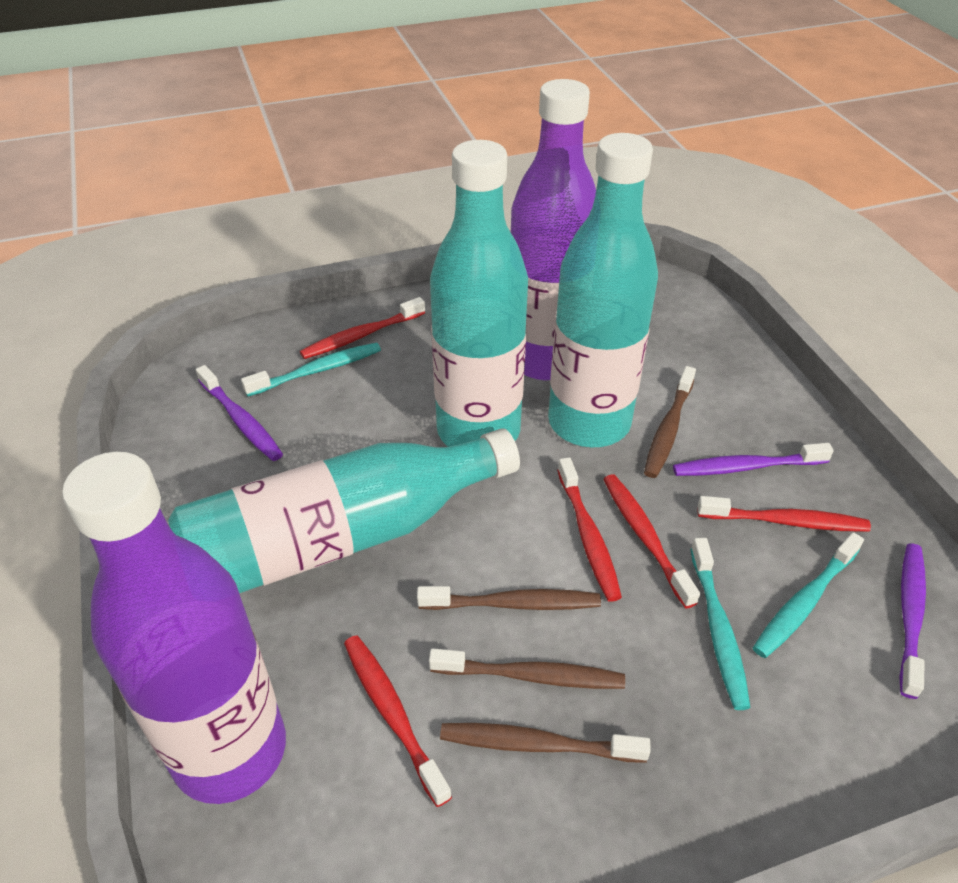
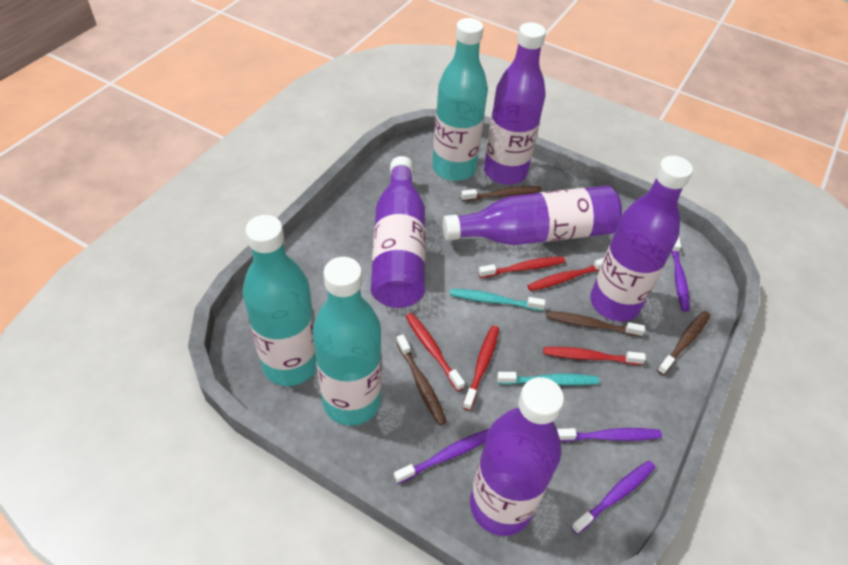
purple bottle: [62,452,286,804] [511,79,596,380] = 2 -> [371,156,425,308] [443,186,622,245] [470,377,564,536] [484,22,546,185] [590,156,693,321] = 5
purple toothbrush: [196,365,283,461] [673,443,834,476] [899,544,926,699] = 3 -> [394,429,489,484] [557,428,662,442] [571,461,655,534] [671,237,690,311] = 4
turquoise toothbrush: [241,342,381,396] [691,538,751,710] [753,532,864,658] = 3 -> [450,289,545,311] [497,372,599,385] = 2

